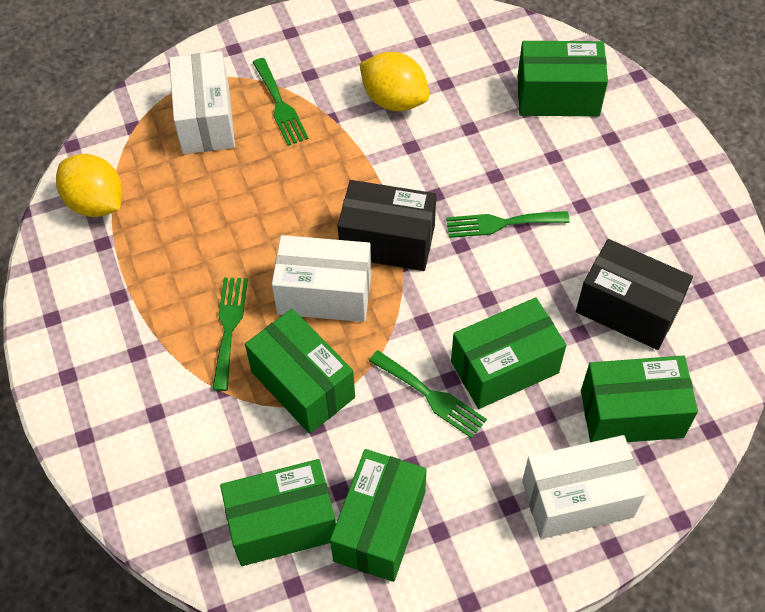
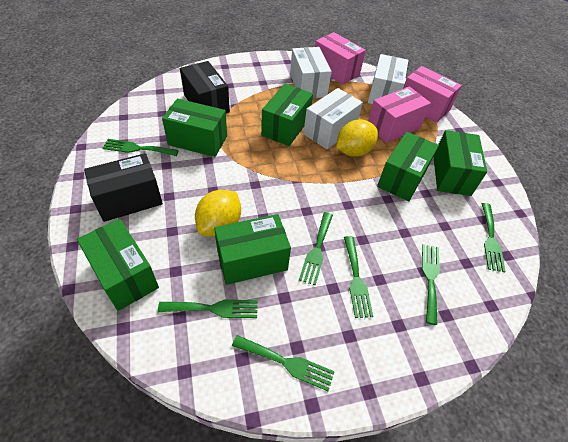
green fork: [212,277,248,391] [252,58,309,146] [369,350,487,439] [446,211,570,238] = 4 -> [103,139,179,156] [158,299,258,318] [232,335,335,391] [299,212,333,285] [344,236,373,318] [422,244,440,325] [481,203,506,272] = 7
pink box: none = 0 -> [315,32,366,85] [368,86,431,143] [403,66,462,123] = 3

